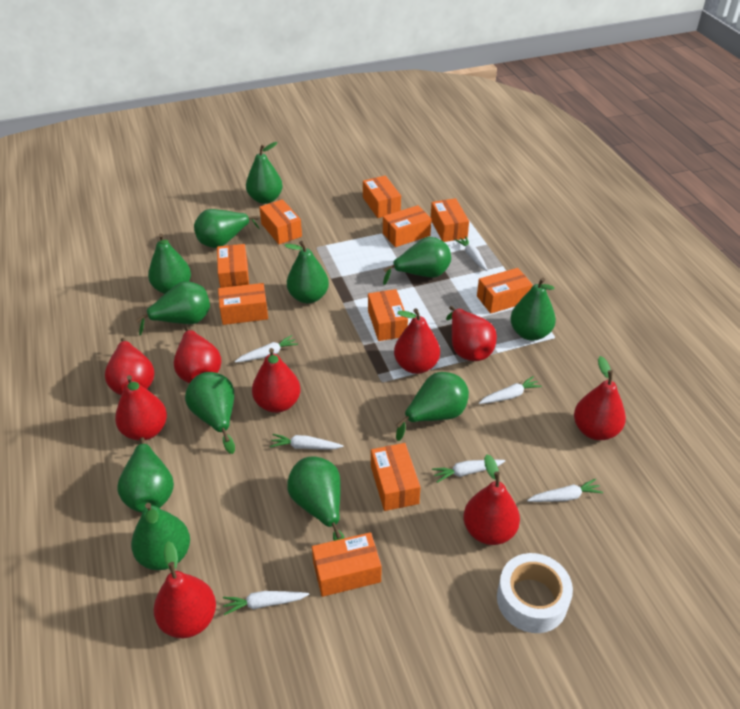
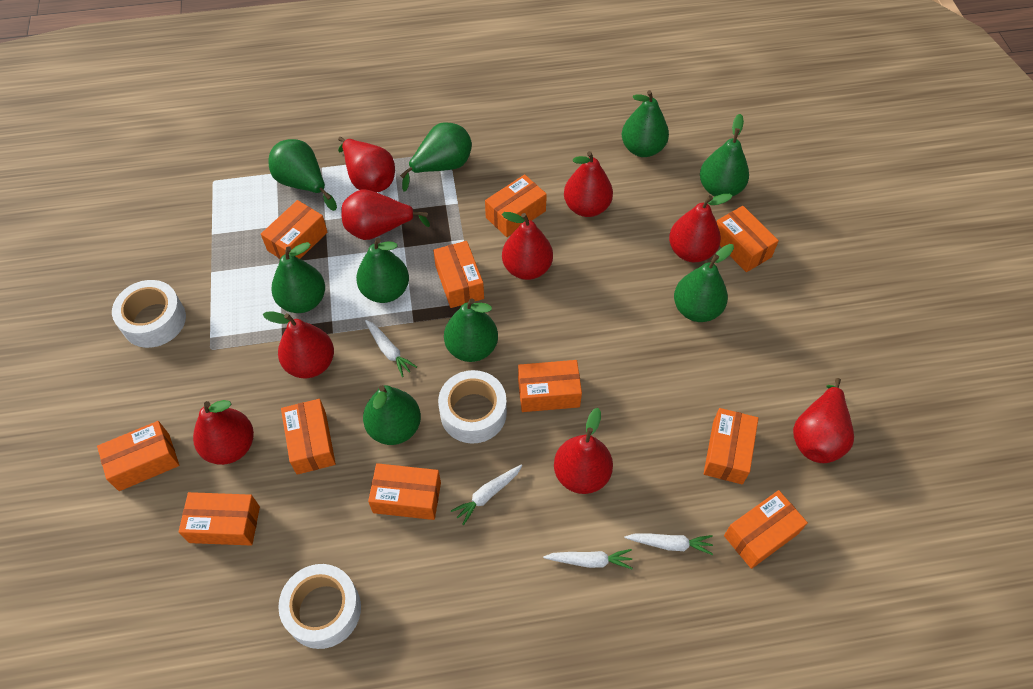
green pear: [118,437,174,513] [131,503,190,570] [136,281,210,335] [148,233,191,294] [185,372,235,454] [194,209,260,248] [246,142,283,204] [284,241,329,303] [287,456,344,541] [383,237,451,285] [396,372,469,441] [510,278,556,341] = 12 -> [268,139,337,211] [271,242,325,313] [356,238,409,303] [363,385,421,445] [400,122,472,192] [444,298,498,362] [622,90,669,157] [674,244,734,322] [700,114,749,196] = 9
orange box: [217,244,249,288] [218,283,268,325] [259,199,302,244] [312,532,381,597] [363,175,401,218] [368,289,408,341] [371,443,421,511] [383,205,431,247] [431,198,469,242] [477,268,533,314] = 10 -> [97,421,179,491] [178,492,260,546] [261,200,328,259] [281,399,336,475] [368,463,441,520] [433,241,484,308] [485,174,547,237] [518,360,582,412] [704,408,758,485] [716,206,779,272] [724,490,808,569] = 11
white carrot: [223,591,309,615] [235,335,298,363] [270,434,343,450] [432,460,505,483] [455,236,488,271] [479,376,542,404] [527,479,603,502] = 7 -> [365,320,417,377] [451,465,522,525] [543,549,633,569] [625,534,713,555] = 4
white tape: [497,553,573,633] = 1 -> [112,280,186,348] [278,564,361,649] [438,370,507,443] = 3

